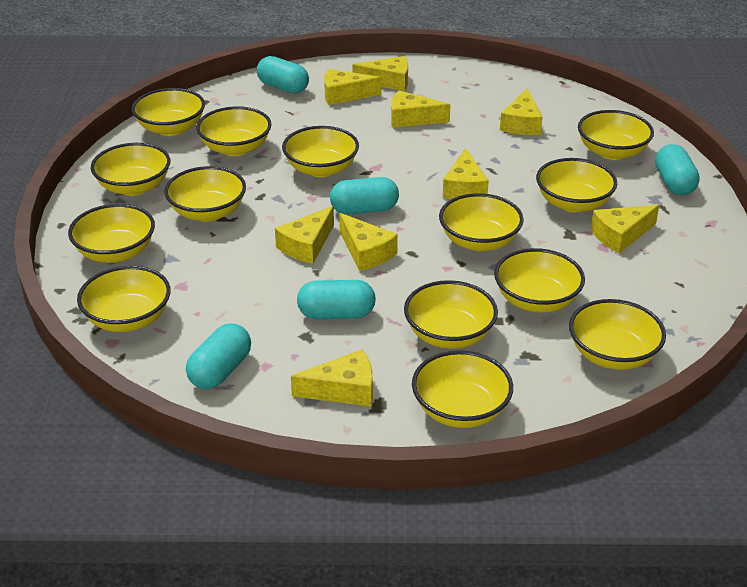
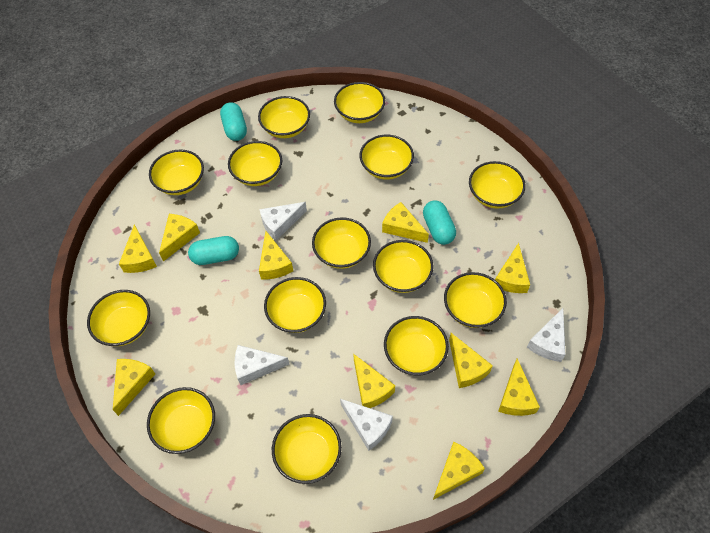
turquoise capsule: [186,323,251,389] [257,56,309,94] [297,280,376,319] [330,177,399,215] [655,144,700,196] = 5 -> [188,236,239,265] [220,102,247,141] [423,200,456,245] = 3
white cheese: none = 0 -> [235,345,290,385] [259,202,307,241] [340,399,393,451] [527,308,565,362] = 4
yellow cheese: [275,206,334,264] [291,349,373,406] [324,69,381,105] [339,213,398,271] [352,56,408,91] [391,90,451,128] [443,148,489,199] [500,88,542,135] [591,205,659,253] = 9 -> [113,359,155,416] [119,224,157,273] [159,214,200,262] [259,231,293,279] [353,353,395,408] [382,202,429,243] [433,442,485,500] [449,333,493,388] [495,243,530,293] [498,359,540,416] = 10

